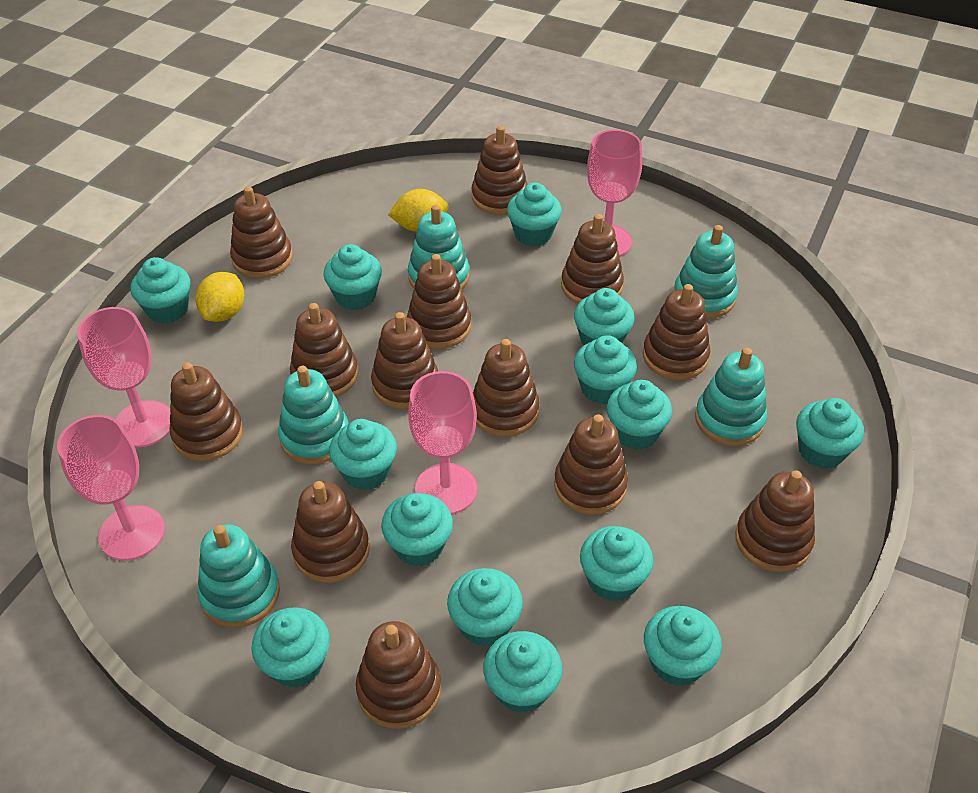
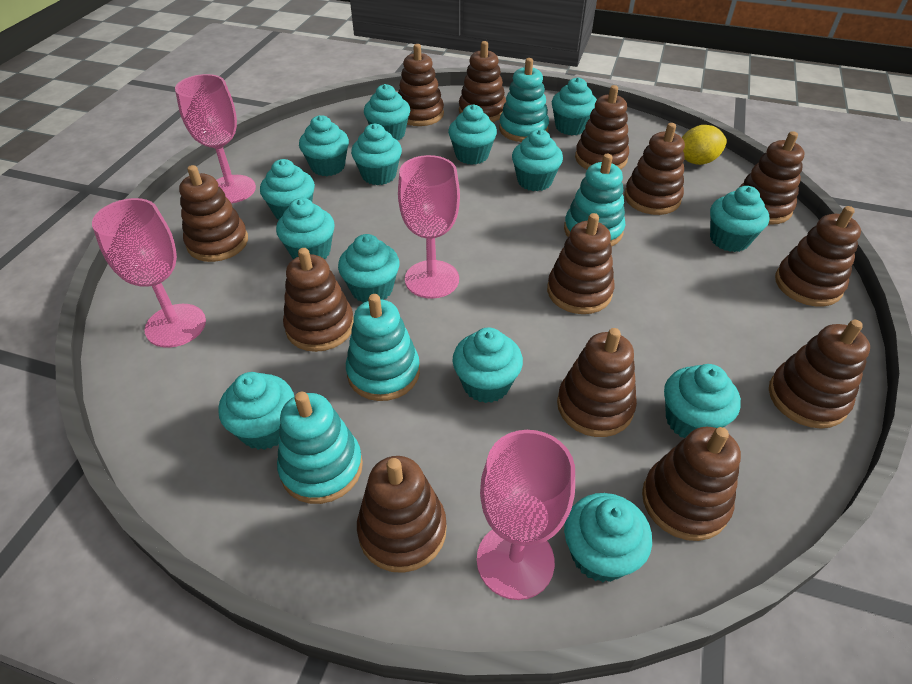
turquoise stacking toy: [197,524,280,628] [278,366,349,464] [408,205,469,289] [674,225,738,319] [695,348,767,446] = 5 -> [277,392,363,504] [346,294,420,401] [499,58,549,142] [564,154,625,247] = 4
yellow lemon: [196,272,244,322] [388,189,449,232] = 2 -> [682,125,727,165] = 1

